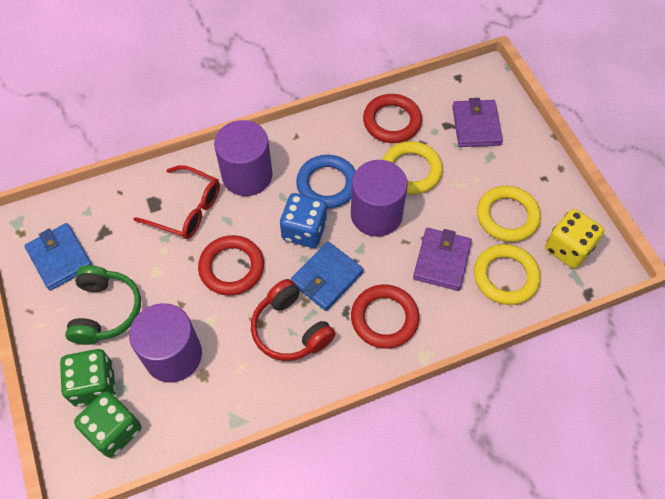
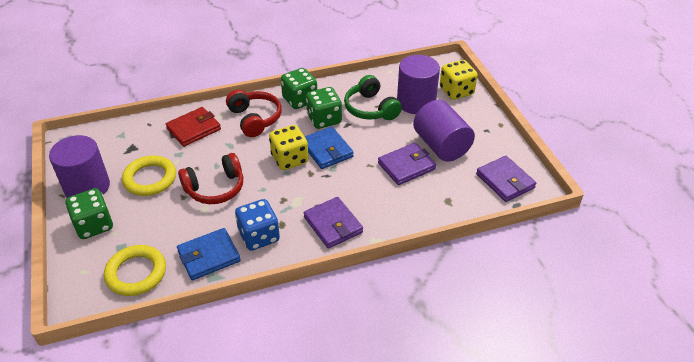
blue ring: [296,155,356,209] = 1 -> none = 0
green dice: [60,349,116,407] [74,391,141,458] = 2 -> [66,188,113,239] [281,68,317,109] [306,87,342,129] = 3
purple wallet: [413,228,472,291] [452,98,503,147] = 2 -> [304,197,363,249] [378,143,436,185] [476,156,536,202] = 3
red glasses: [134,165,220,239] = 1 -> none = 0
red headphones: [251,279,335,361] = 1 -> [178,153,243,204] [226,90,282,137] = 2
red ring: [198,235,264,296] [351,284,419,349] [363,94,422,143] = 3 -> none = 0
red wallet: none = 0 -> [166,107,221,147] = 1
yellow dice: [545,209,604,268] = 1 -> [269,125,309,170] [440,60,478,100] = 2
yellow ring: [383,141,443,194] [474,244,541,305] [477,186,541,242] = 3 -> [104,245,166,296] [122,155,176,196] = 2

